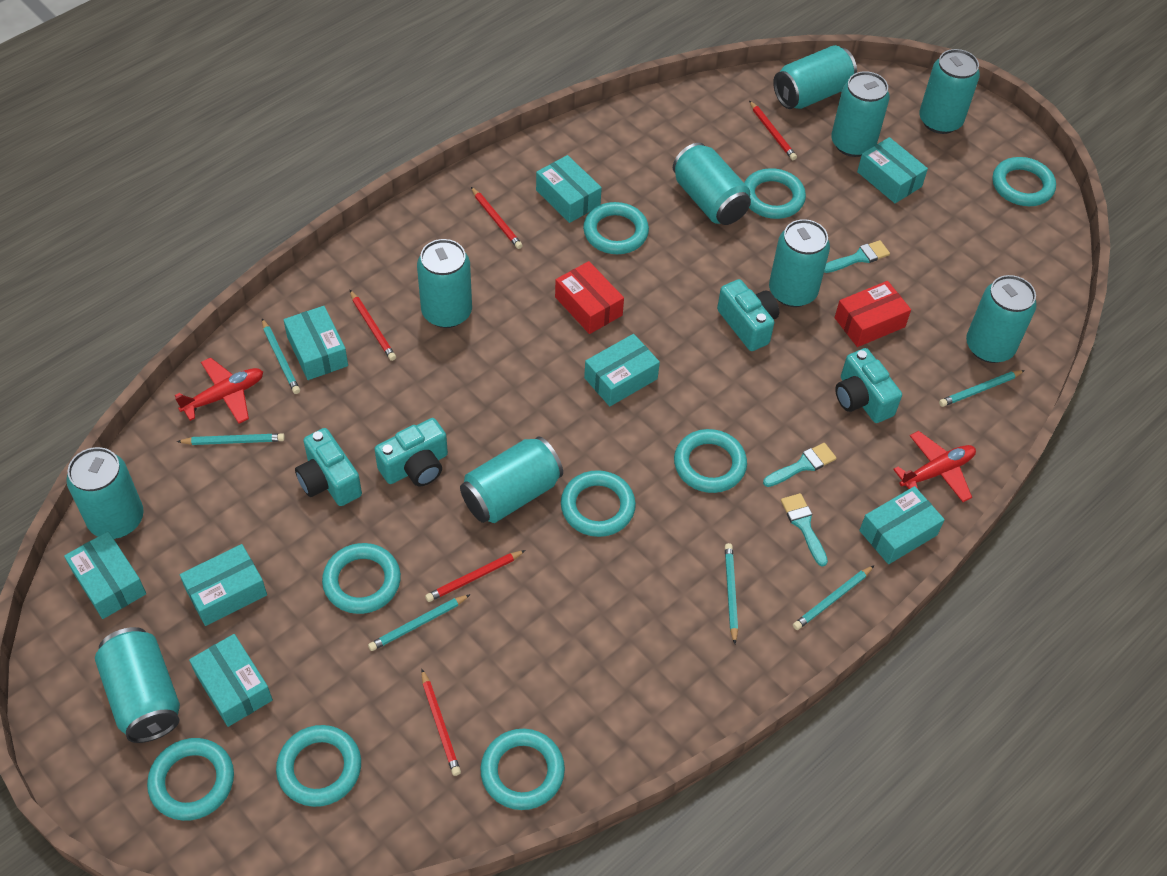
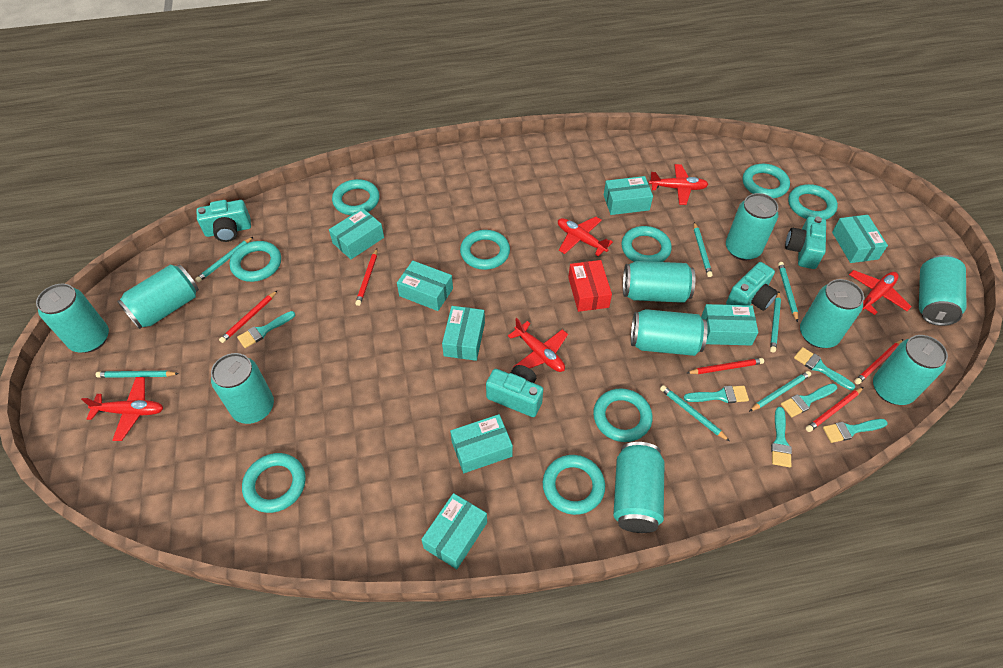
red box: [555,261,624,334] [835,281,911,347] = 2 -> [568,260,612,312] = 1
red plane: [175,358,263,424] [893,431,976,502] = 2 -> [81,377,163,441] [508,318,568,372] [558,217,613,256] [649,164,709,205] [849,270,912,315] = 5
turquoise brush: [763,443,837,487] [781,493,828,567] [824,240,890,273] = 3 -> [237,311,295,348] [683,386,749,403] [771,407,792,467] [781,383,837,417] [794,347,855,390] [823,419,888,443] = 6
turquoise pencil: [176,433,285,445] [262,319,300,394] [368,594,471,651] [725,543,738,644] [793,565,875,630] [939,370,1025,407] = 6 -> [96,371,179,378] [195,237,253,282] [660,385,730,441] [694,222,713,277] [749,371,811,412] [770,291,781,353] [778,262,798,322] = 7

